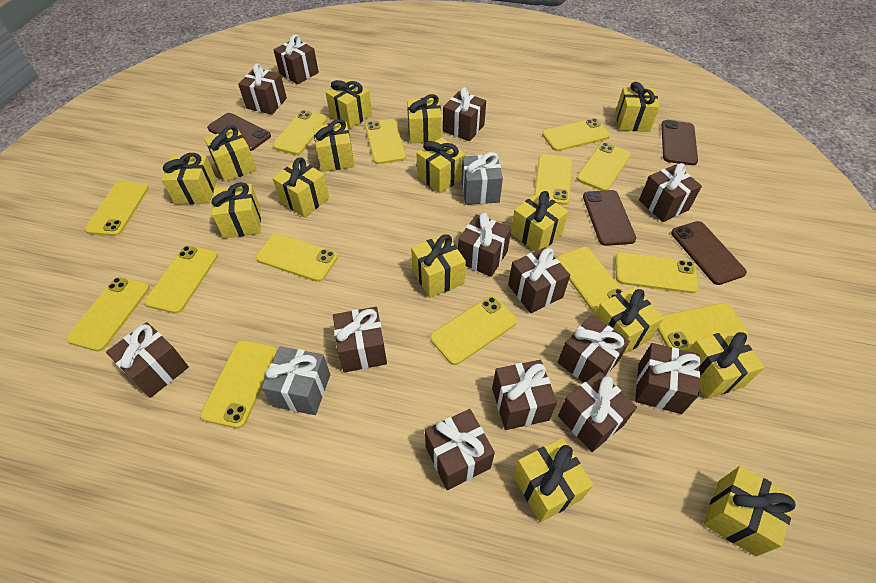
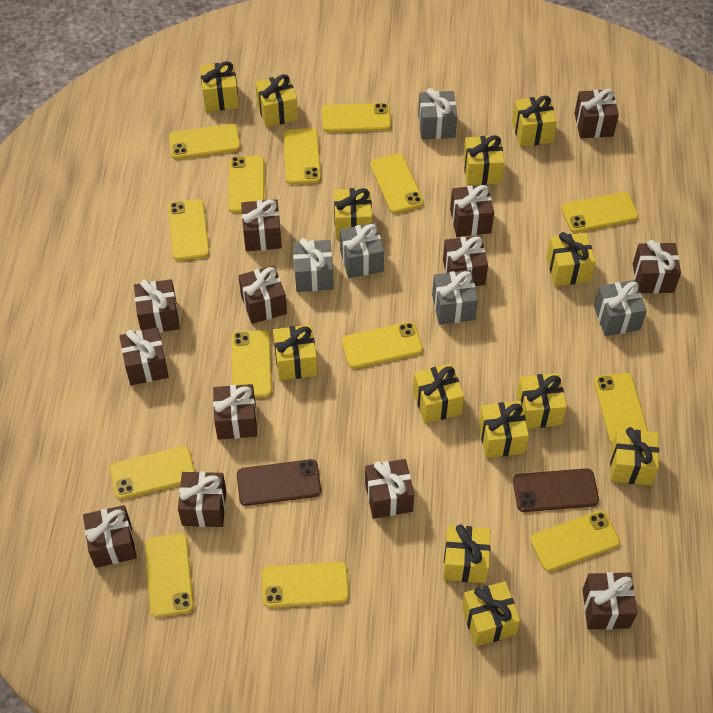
brown phone: [207,113,271,151] [583,190,636,246] [661,120,698,165] [671,221,747,285] = 4 -> [237,459,321,506] [513,468,599,512] = 2
grey gift: [261,346,330,415] [461,152,503,205] = 2 -> [293,238,334,292] [340,223,384,278] [418,88,457,139] [432,270,478,325] [594,280,647,336] = 5
yellow gift: [162,153,217,204] [204,125,257,182] [211,182,261,238] [272,158,329,218] [313,119,354,172] [325,79,372,129] [407,94,442,143] [411,234,466,298] [416,137,465,194] [511,191,568,252] [513,438,593,522] [595,287,664,354] [615,82,660,132] [688,329,764,399] [703,466,796,557] = 15 -> [200,61,239,112] [255,74,298,128] [273,325,317,380] [334,188,372,239] [413,364,464,424] [443,524,491,583] [462,581,520,646] [463,135,505,185] [479,401,529,458] [512,96,557,147] [516,373,567,429] [546,232,596,286] [610,427,659,485] = 13

